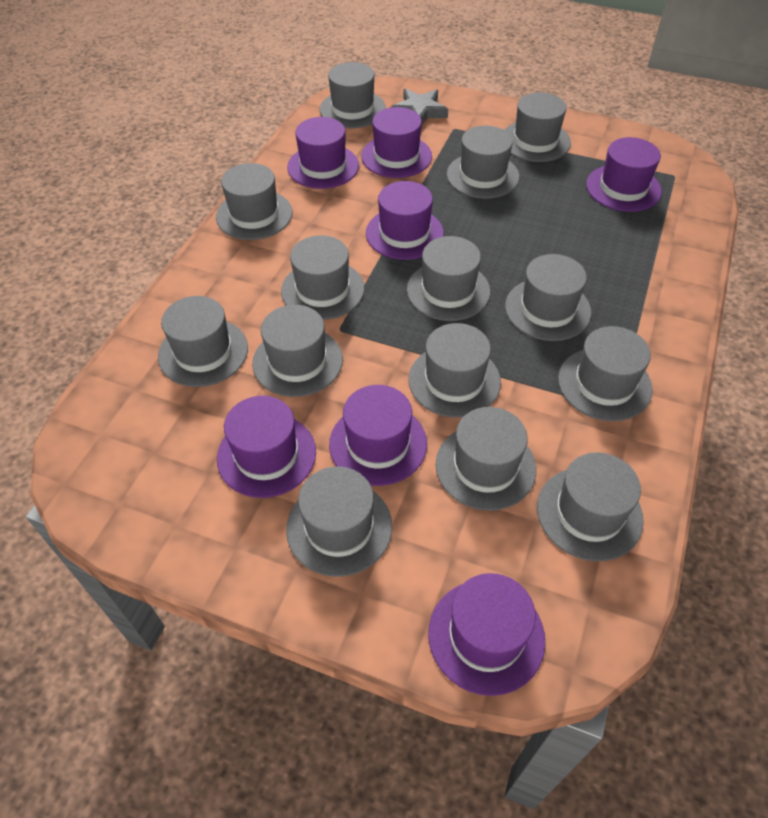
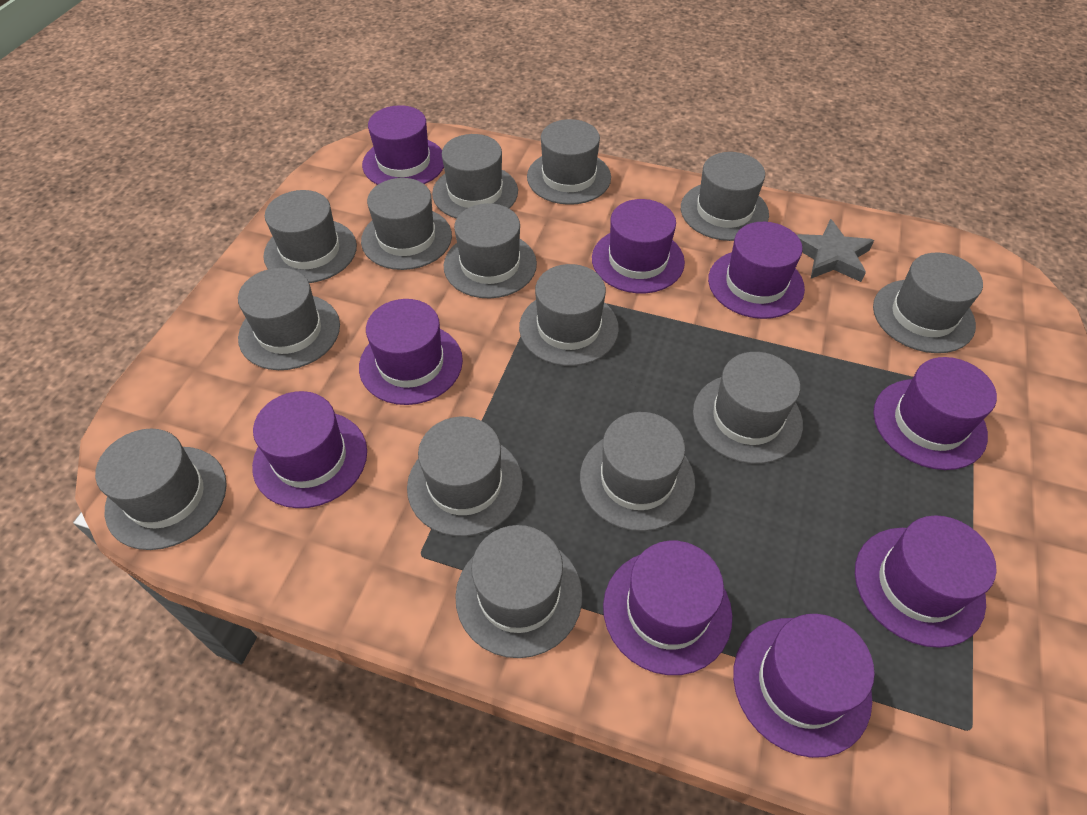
purple hat: [217,396,316,498] [287,117,359,189] [329,385,427,486] [361,107,432,178] [366,181,444,260] [428,573,545,696] [586,137,662,212] = 7 -> [252,391,367,508] [359,299,463,405] [362,105,444,185] [592,199,685,293] [603,541,732,675] [708,222,805,319] [733,614,875,758] [855,515,996,648] [874,357,997,470] = 9

